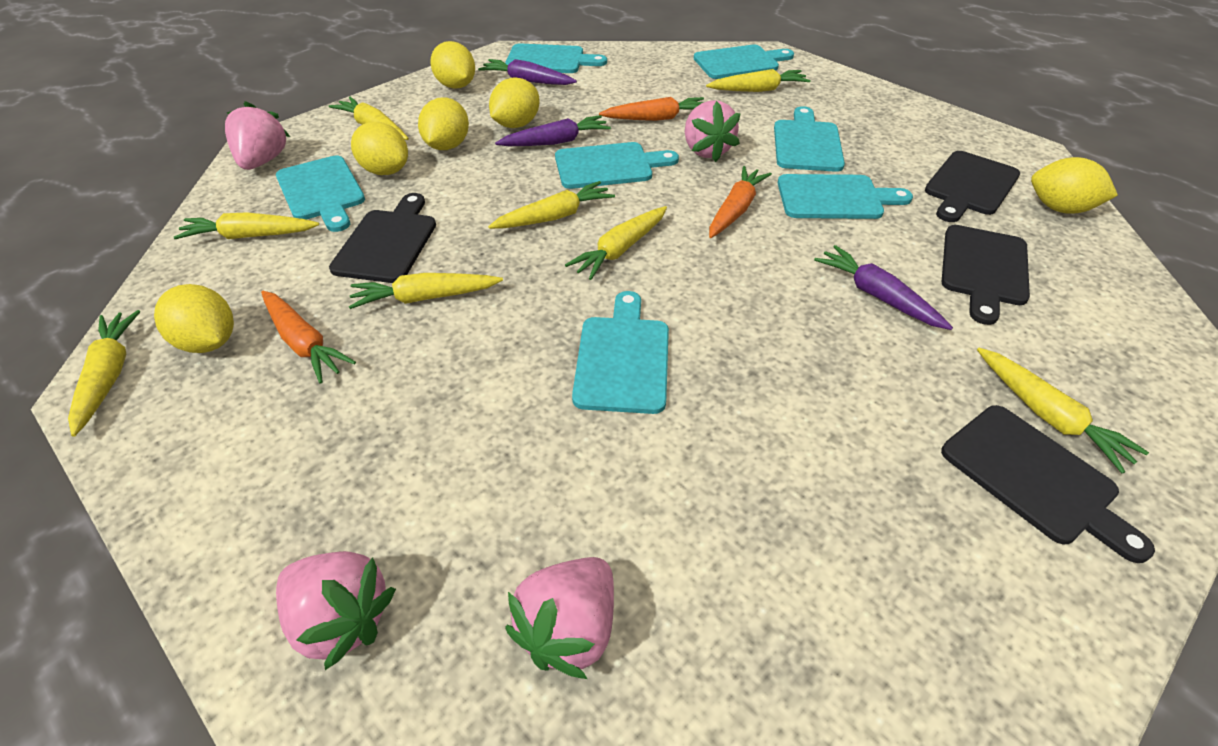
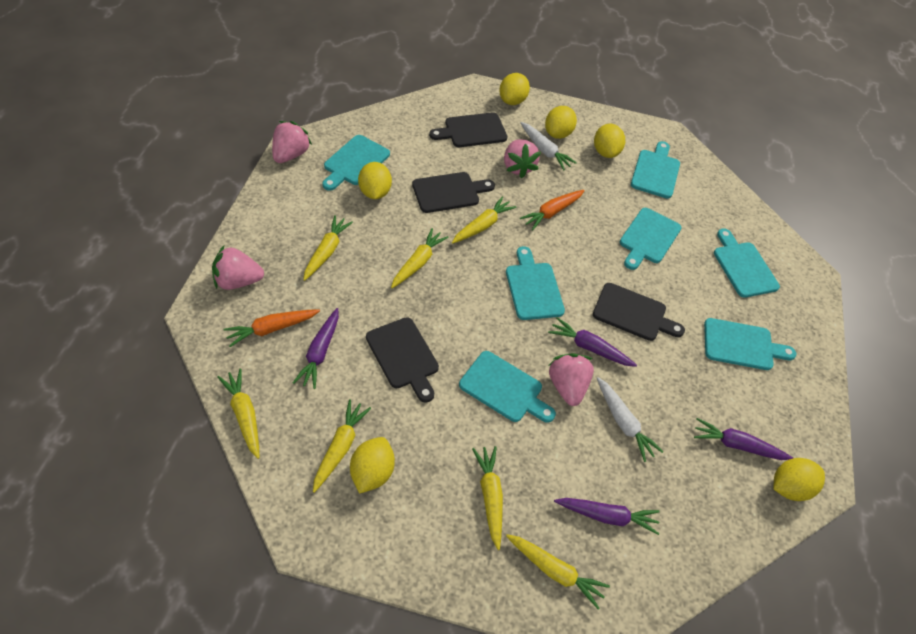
orange carrot: [261,291,356,384] [599,97,704,121] [709,166,772,238] = 3 -> [223,309,320,347] [520,190,585,231] = 2
purple carrot: [478,59,577,85] [495,115,611,146] [814,245,953,330] = 3 -> [293,308,339,389] [548,317,637,367] [554,498,660,535] [694,418,793,460] = 4
white carrot: none = 0 -> [520,122,577,170] [597,377,663,462] = 2
yellow carrot: [68,310,140,437] [173,213,319,239] [329,97,409,140] [349,273,503,309] [488,181,615,229] [565,206,667,280] [706,69,811,92] [977,348,1149,473] = 8 -> [218,369,260,459] [303,215,353,281] [313,399,371,493] [391,228,449,288] [452,196,516,244] [472,446,503,550] [506,534,610,609] = 7

